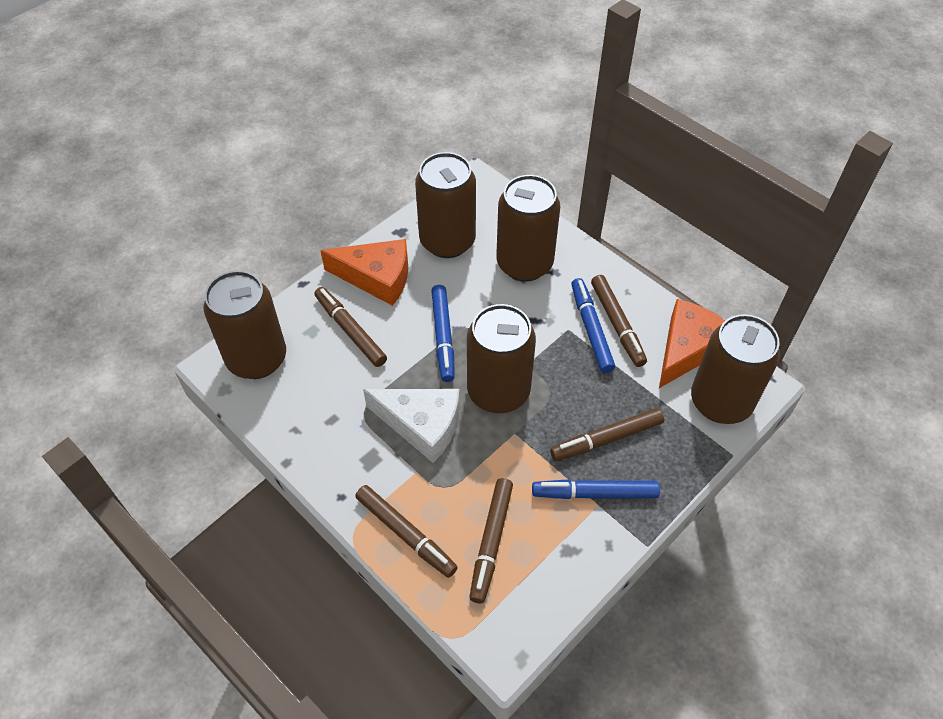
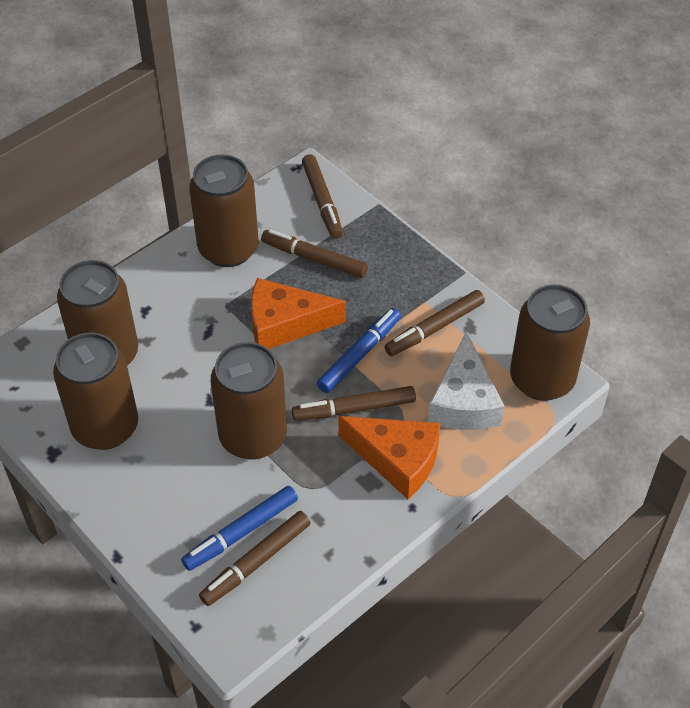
blue marker: [431,285,455,382] [532,479,660,499] [571,278,615,373] = 3 -> [181,486,298,571] [317,308,401,393] = 2

